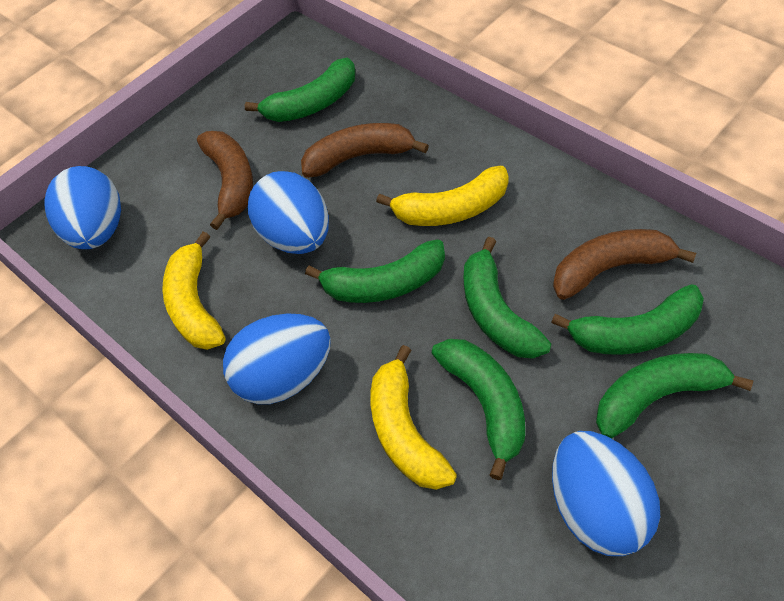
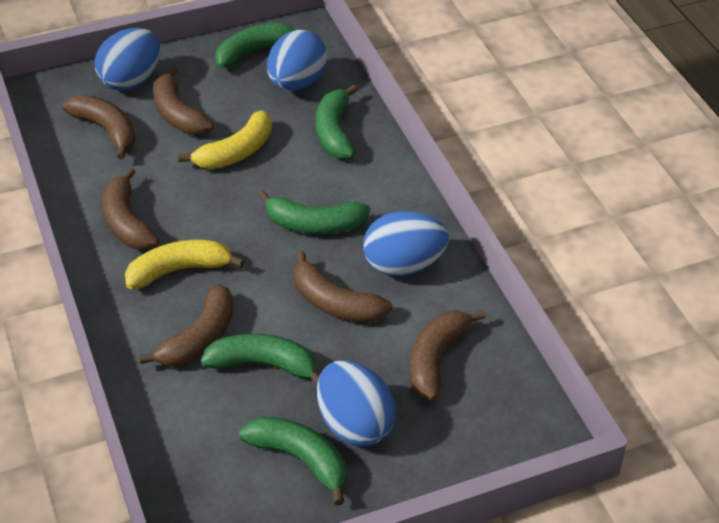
brown banana: [197,131,253,230] [301,123,429,178] [553,229,696,300] = 3 -> [62,95,136,159] [102,168,159,250] [139,283,233,366] [153,67,214,135] [294,251,392,322] [410,310,485,400] = 6
green banana: [245,58,355,122] [305,239,445,303] [432,339,525,480] [464,237,551,359] [551,284,704,355] [596,353,754,439] = 6 -> [200,334,319,385] [215,23,295,68] [239,417,346,505] [258,191,370,234] [316,85,358,159] = 5
yellow banana: [162,232,225,350] [371,345,457,490] [376,166,509,226] = 3 -> [125,239,244,289] [178,110,272,169] = 2

